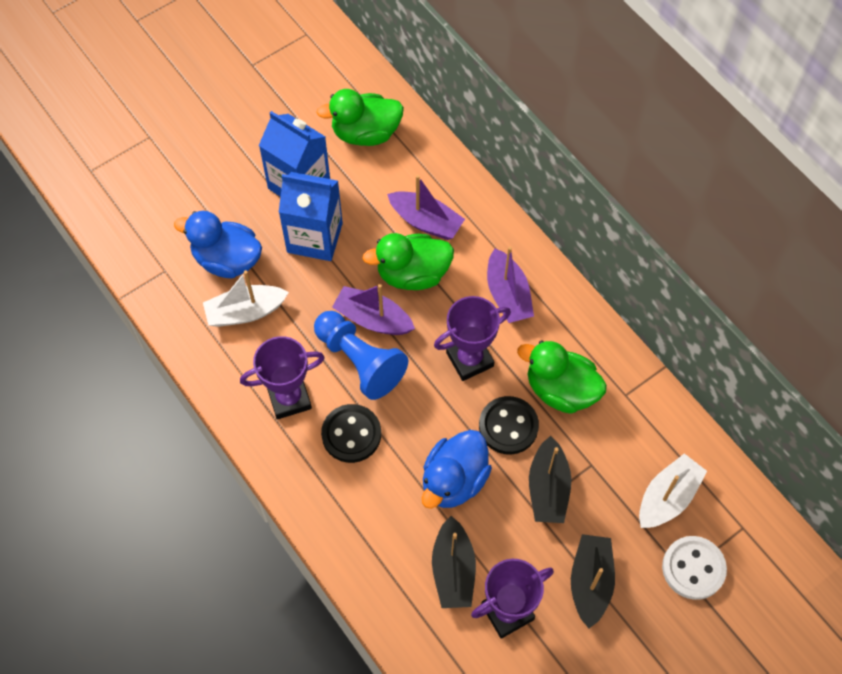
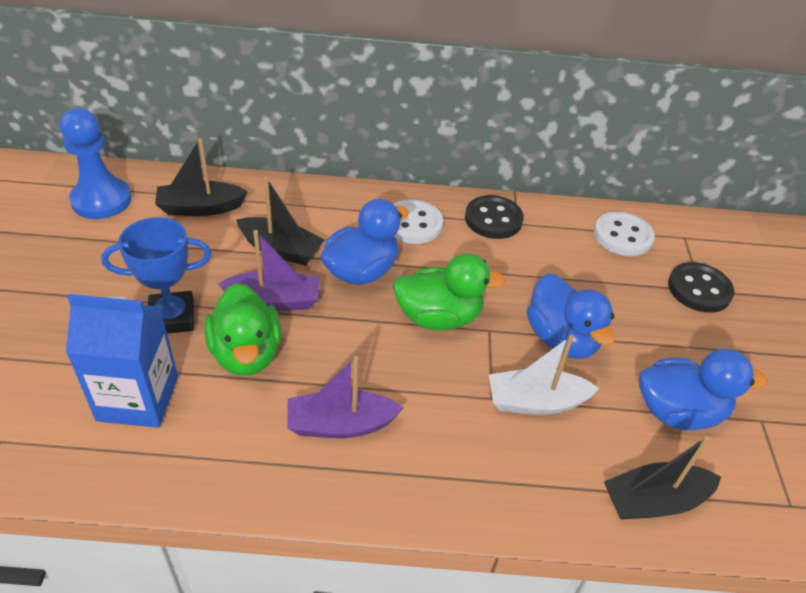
blue carton: [259,111,330,197] [279,172,343,261] = 2 -> [66,294,178,428] = 1
blue duck: [174,211,262,278] [422,430,492,509] = 2 -> [321,199,409,285] [527,273,615,359] [639,349,768,431] = 3
blue trophy: none = 0 -> [101,217,212,334] = 1
green duck: [316,89,404,146] [362,233,454,290] [517,340,607,414] = 3 -> [204,283,281,376] [393,253,506,330] = 2
purple boat: [332,284,415,335] [387,175,465,240] [487,246,534,323] = 3 -> [218,230,320,311] [287,356,403,438] = 2
purple trophy: [240,336,325,419] [434,296,511,381] [471,559,554,639] = 3 -> none = 0
white boat: [203,270,289,327] [639,454,707,528] = 2 -> [489,335,599,415] = 1
white button: [662,536,727,600] = 1 -> [394,199,443,244] [594,211,655,256] = 2

